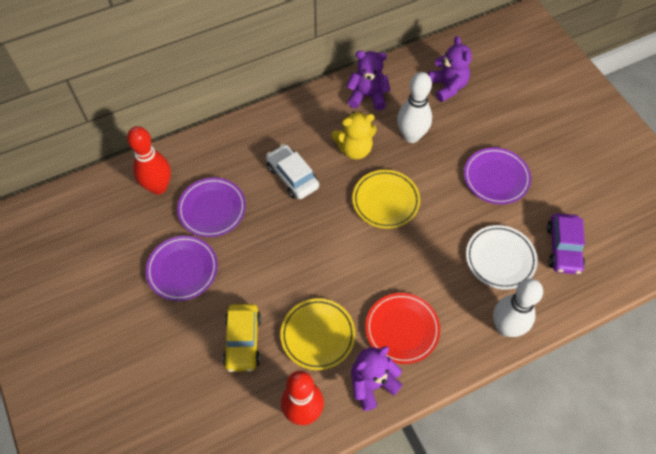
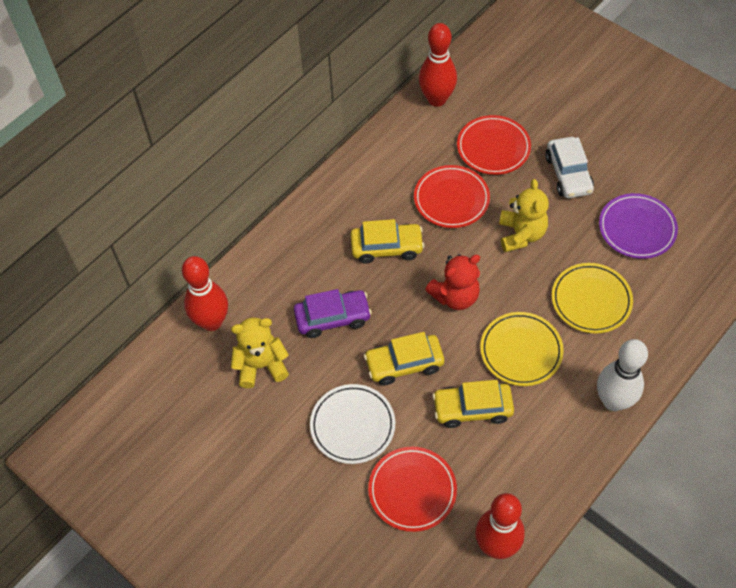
purple plate: [146,236,218,301] [177,178,246,237] [464,148,531,204] = 3 -> [599,193,678,259] = 1
purple teddy bear: [346,51,391,110] [351,346,403,411] [428,36,472,102] = 3 -> none = 0
red bowling pin: [127,126,171,194] [281,371,324,425] = 2 -> [182,256,228,331] [419,23,457,107] [475,493,525,559] = 3
red plate: [365,293,440,364] = 1 -> [368,447,457,532] [414,165,490,228] [457,115,531,175] = 3
red teddy bear: none = 0 -> [425,254,480,310] = 1
white bowling pin: [397,72,432,143] [493,278,543,337] = 2 -> [597,339,648,411] = 1
yellow car: [223,304,261,372] = 1 -> [350,219,424,264] [364,332,444,385] [432,380,514,428] = 3
yellow teddy bear: [331,111,377,160] = 1 -> [231,317,289,388] [499,179,549,252] = 2

